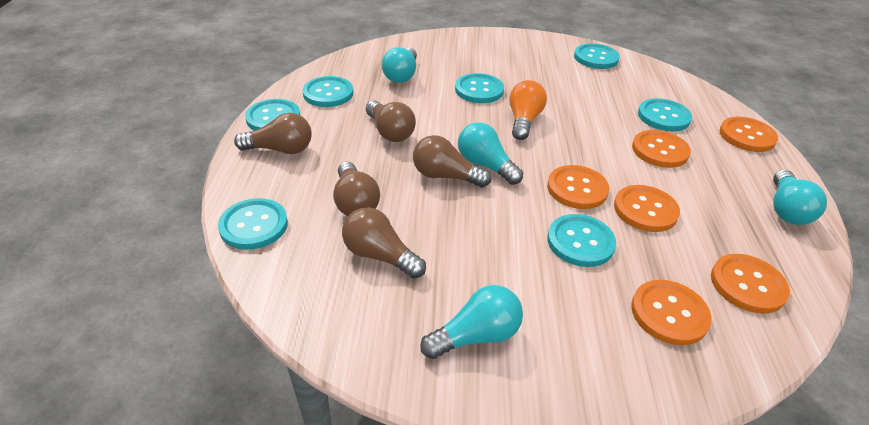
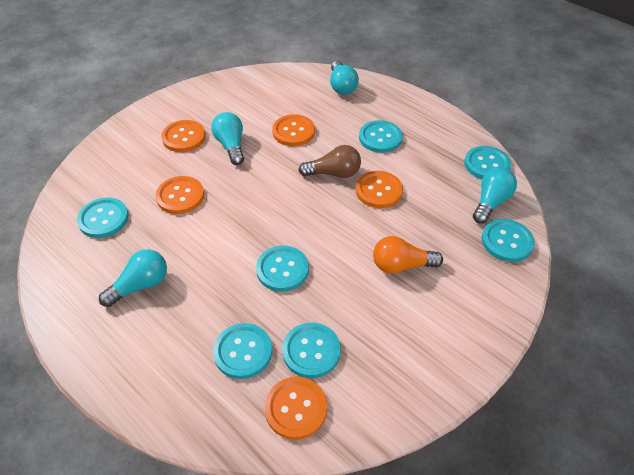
brown light bulb: [234,113,312,154] [333,162,380,216] [342,207,426,279] [366,101,416,142] [413,135,491,187] = 5 -> [298,145,361,178] = 1
orange button: [547,165,609,209] [614,185,680,232] [631,280,712,345] [632,130,691,168] [711,254,790,314] [720,117,778,152] = 6 -> [155,176,204,214] [161,120,206,152] [265,377,327,440] [272,115,315,146] [356,171,403,208] = 5

